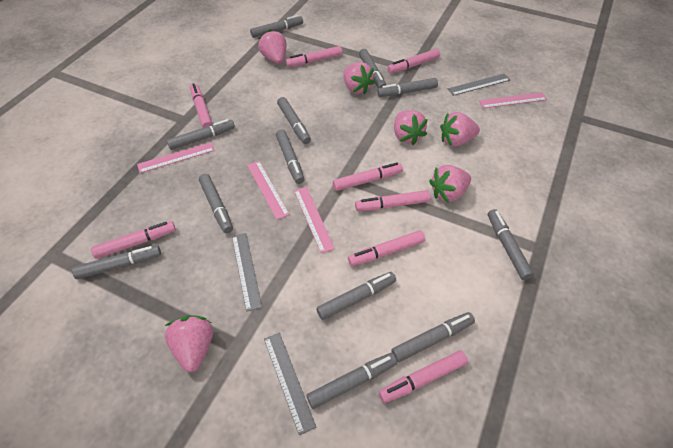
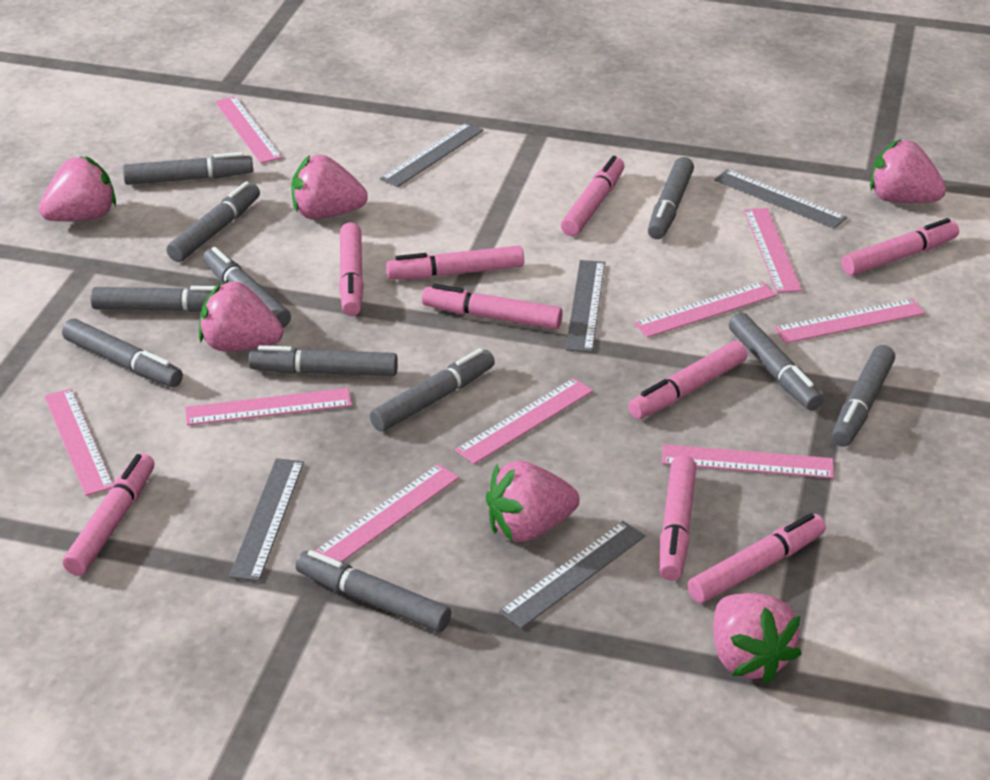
grey marker: [72,245,161,279] [167,119,235,150] [199,174,233,233] [250,15,303,38] [276,130,304,184] [277,97,311,144] [307,353,397,409] [317,272,396,320] [359,49,386,88] [377,78,438,97] [391,312,475,362] [488,209,534,280] = 12 -> [62,319,183,387] [91,286,216,312] [123,152,253,185] [166,181,260,262] [203,247,291,328] [248,345,398,376] [296,550,451,633] [370,348,495,432] [648,157,694,239] [729,313,823,411] [832,345,895,447] = 11
grey ruler: [232,233,262,312] [264,332,316,435] [448,74,510,96] = 3 -> [229,458,304,581] [380,123,484,187] [499,521,645,629] [566,260,605,352] [714,169,847,229] = 5
pink marker: [91,221,176,259] [190,84,212,128] [286,46,342,67] [333,162,403,191] [348,230,425,266] [355,190,431,211] [379,350,468,403] [387,49,440,74] = 8 -> [62,453,154,575] [339,222,364,316] [386,246,524,279] [422,284,563,329] [561,156,624,236] [628,341,747,419] [659,455,696,581] [687,513,826,603] [841,218,959,276] = 9
pink ruler: [137,142,215,173] [247,161,290,220] [294,187,335,253] [479,92,547,108] = 4 -> [44,389,113,496] [185,388,352,426] [215,96,282,163] [315,464,459,562] [455,378,593,464] [634,281,777,338] [662,444,834,478] [744,208,802,293] [774,299,925,344] = 9

